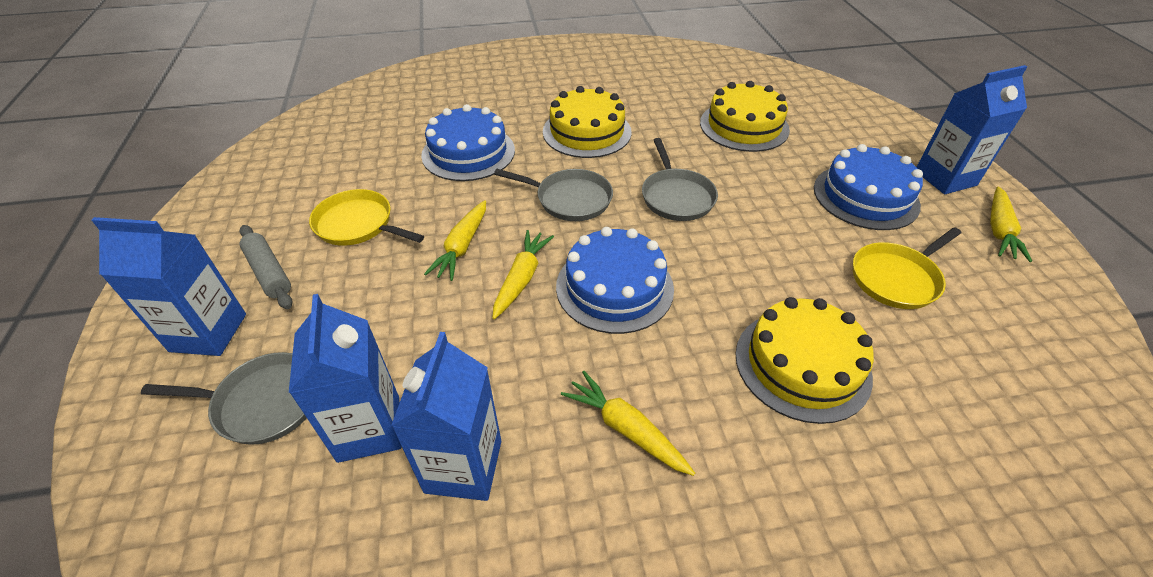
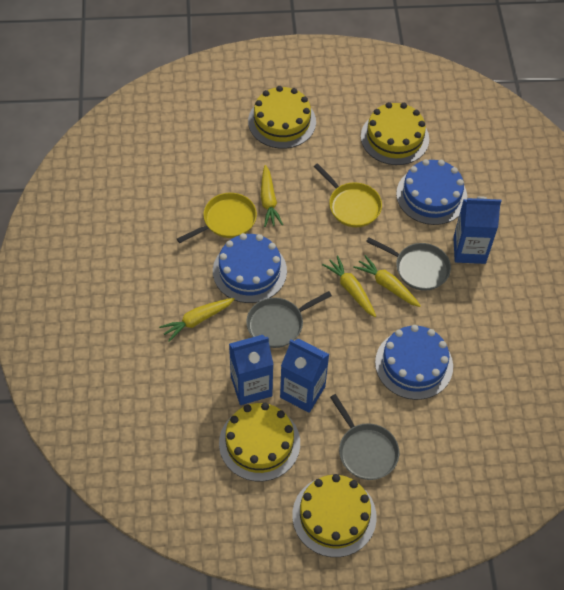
blue carton: [92,217,246,356] [289,294,402,463] [391,332,501,501] [917,65,1027,194] = 4 -> [229,335,274,405] [280,339,329,413] [453,196,501,264] = 3
grey rolling pin: [240,225,293,309] = 1 -> none = 0
yellow cake: [543,86,632,158] [700,81,790,152] [735,297,874,424] = 3 -> [219,403,300,481] [248,86,316,149] [292,474,377,557] [361,102,429,165] = 4

